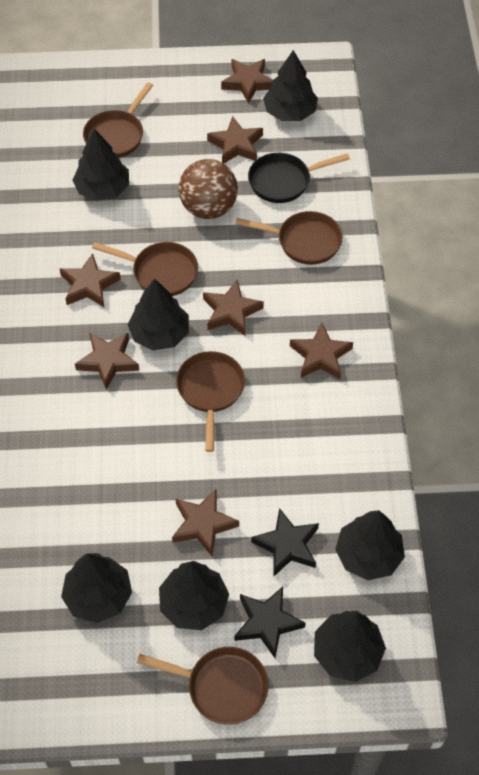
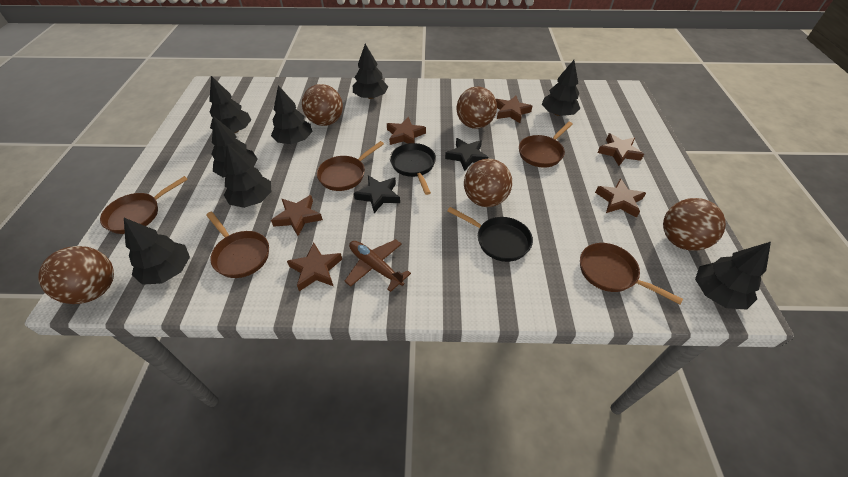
black pan: [248,153,350,203] = 1 -> [390,143,436,195] [447,207,533,262] = 2
black tree: [61,553,132,623] [72,128,129,201] [128,278,189,350] [159,561,229,630] [263,50,318,121] [314,611,386,682] [335,510,405,580] = 7 -> [124,218,190,285] [209,76,251,133] [212,117,258,177] [224,144,271,208] [271,85,312,144] [353,44,388,99] [542,60,580,116] [695,242,771,310] = 8
brown ball: [179,159,238,219] = 1 -> [38,246,114,304] [302,84,343,126] [457,87,497,129] [464,159,512,207] [663,198,726,251] = 5
brown plane: none = 0 -> [345,239,411,292] = 1
brown star: [60,253,121,307] [75,333,139,390] [172,489,239,556] [203,280,264,336] [207,116,263,163] [221,59,273,104] [290,323,353,379] = 7 -> [271,195,323,236] [287,243,342,291] [387,117,426,145] [496,96,533,123] [595,178,646,218] [597,133,644,166] = 6

